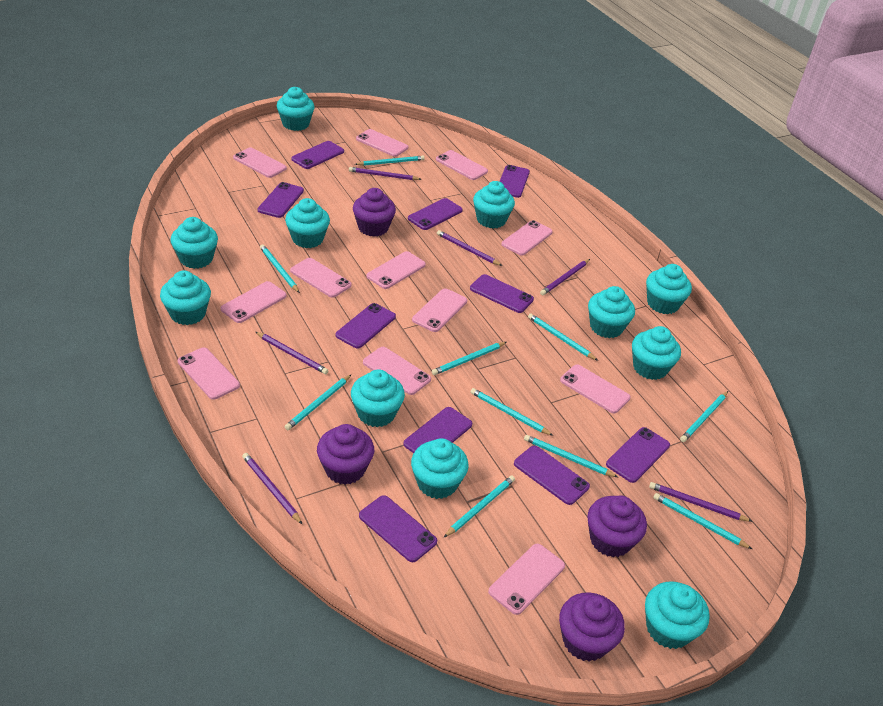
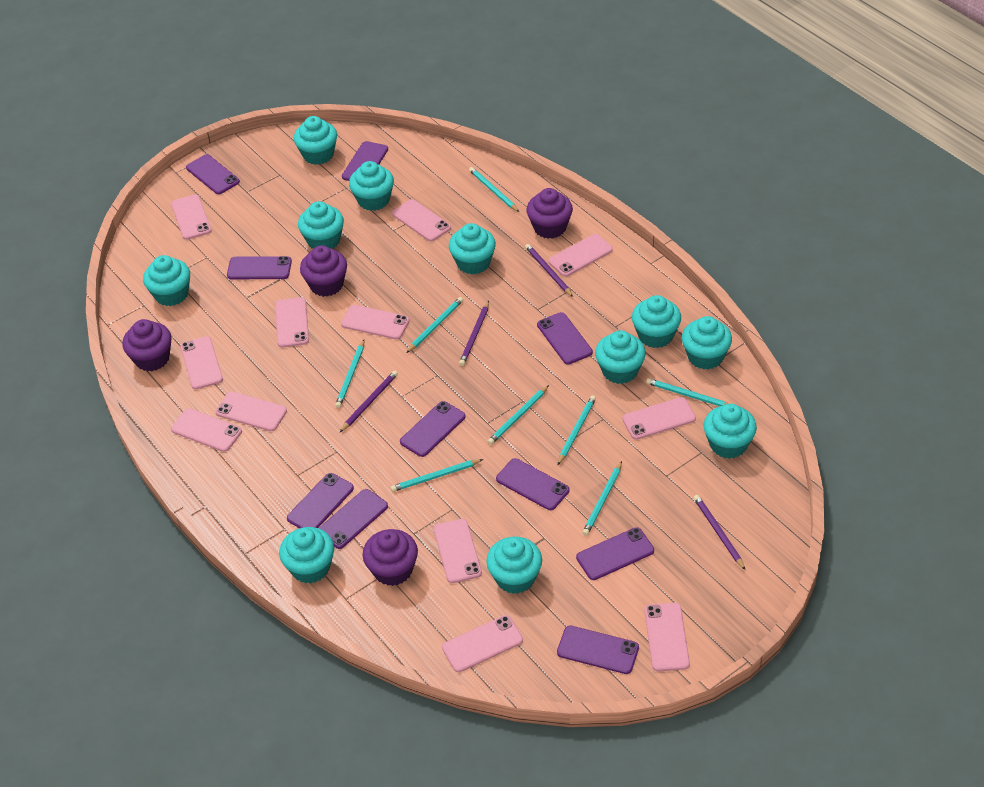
purple pencil: [242,453,302,524] [256,332,328,374] [349,167,421,180] [437,230,502,266] [540,259,590,295] [649,482,753,522] = 6 -> [340,371,398,432] [459,301,489,366] [525,244,573,297] [693,495,745,570] = 4
turquoise pencil: [260,244,300,293] [285,374,352,430] [355,156,425,166] [432,342,506,375] [443,476,515,538] [470,388,554,436] [524,435,618,477] [528,313,598,361] [653,493,752,549] [680,391,728,442] = 10 -> [335,340,364,408] [391,459,483,492] [406,297,463,353] [469,167,519,212] [488,385,549,445] [558,395,596,465] [582,461,622,536] [646,378,729,406] = 8

